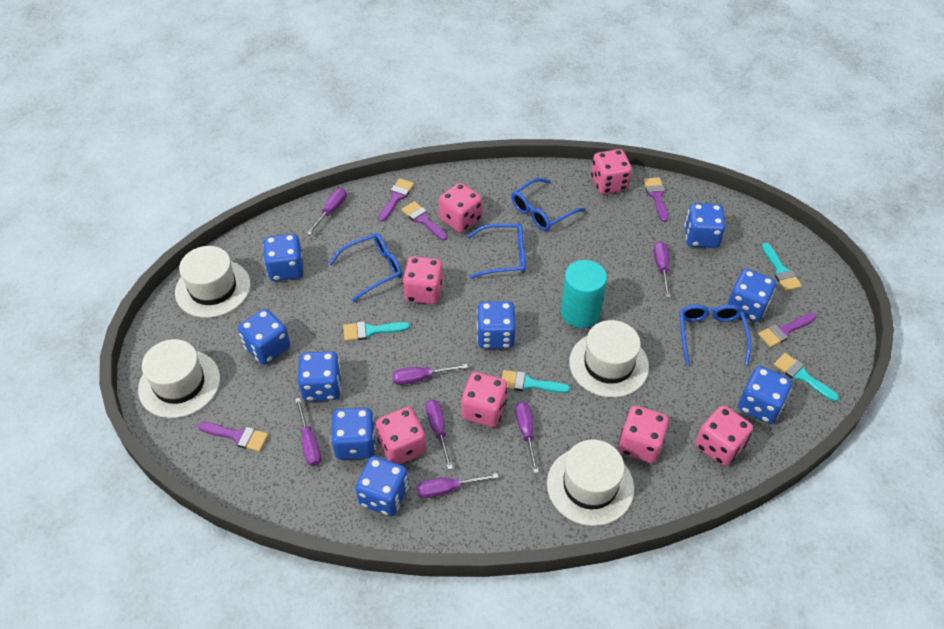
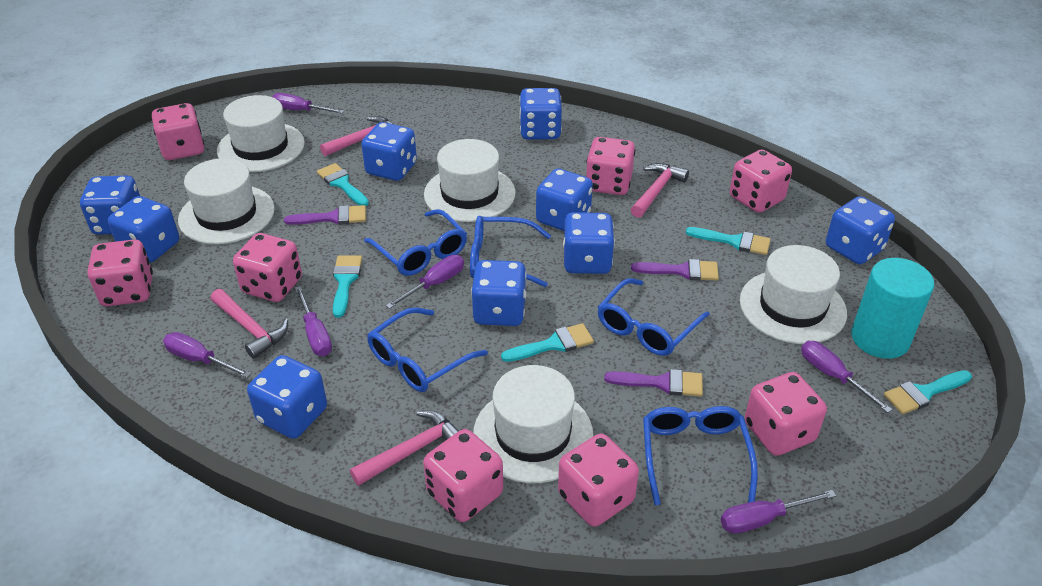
blue glasses: [329,233,402,302] [467,224,526,279] [511,178,586,231] [679,304,751,365] = 4 -> [364,209,467,276] [367,307,488,392] [470,216,551,287] [598,278,710,356] [643,406,758,505] = 5
pink dice: [376,407,426,464] [402,256,443,304] [439,183,482,233] [461,372,508,427] [591,149,632,194] [618,406,669,463] [695,405,753,466] = 7 -> [88,239,153,306] [152,103,204,160] [233,233,302,302] [423,429,503,522] [558,433,639,527] [586,137,635,195] [730,149,792,213] [745,372,827,456] = 8
pink hammer: none = 0 -> [211,289,288,359] [320,116,395,156] [350,410,459,486] [631,163,689,218] = 4
purple brush: [198,422,268,452] [378,178,414,222] [401,201,448,241] [643,177,668,222] [758,313,816,347] = 5 -> [284,205,366,225] [604,369,703,397] [631,259,719,281] = 3
purple screwdriver: [295,398,321,466] [307,188,346,235] [392,364,468,385] [416,473,499,498] [426,399,453,470] [515,401,539,473] [654,241,671,297] = 7 -> [163,332,251,378] [272,93,344,113] [295,286,332,356] [386,255,464,309] [721,490,836,534] [801,341,893,413] = 6
turquoise brush: [343,321,410,341] [502,370,570,393] [762,243,802,291] [774,353,839,402] = 4 -> [317,163,369,206] [333,255,362,318] [501,323,594,362] [686,227,771,255] [884,370,972,414] = 5
white hat: [138,339,220,418] [175,246,251,318] [547,440,634,526] [569,320,649,398] = 4 -> [178,158,275,244] [217,95,305,172] [424,139,516,222] [473,365,593,483] [740,245,847,344] = 5

